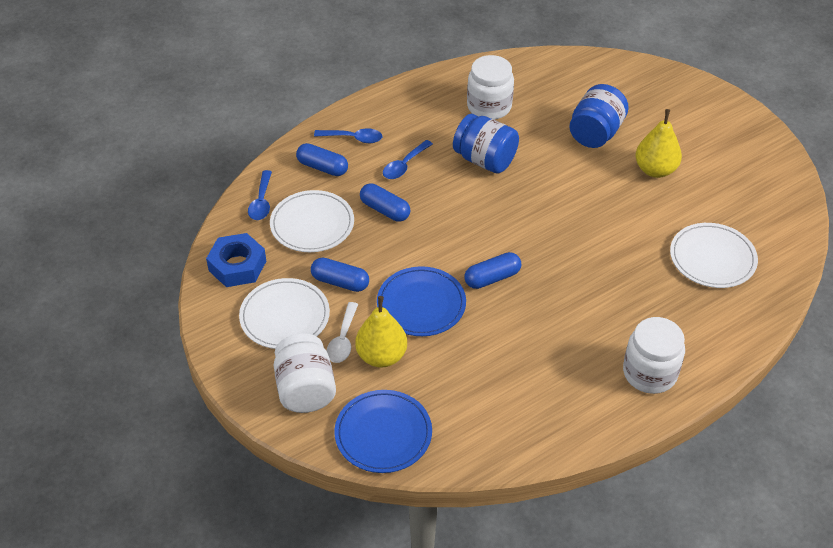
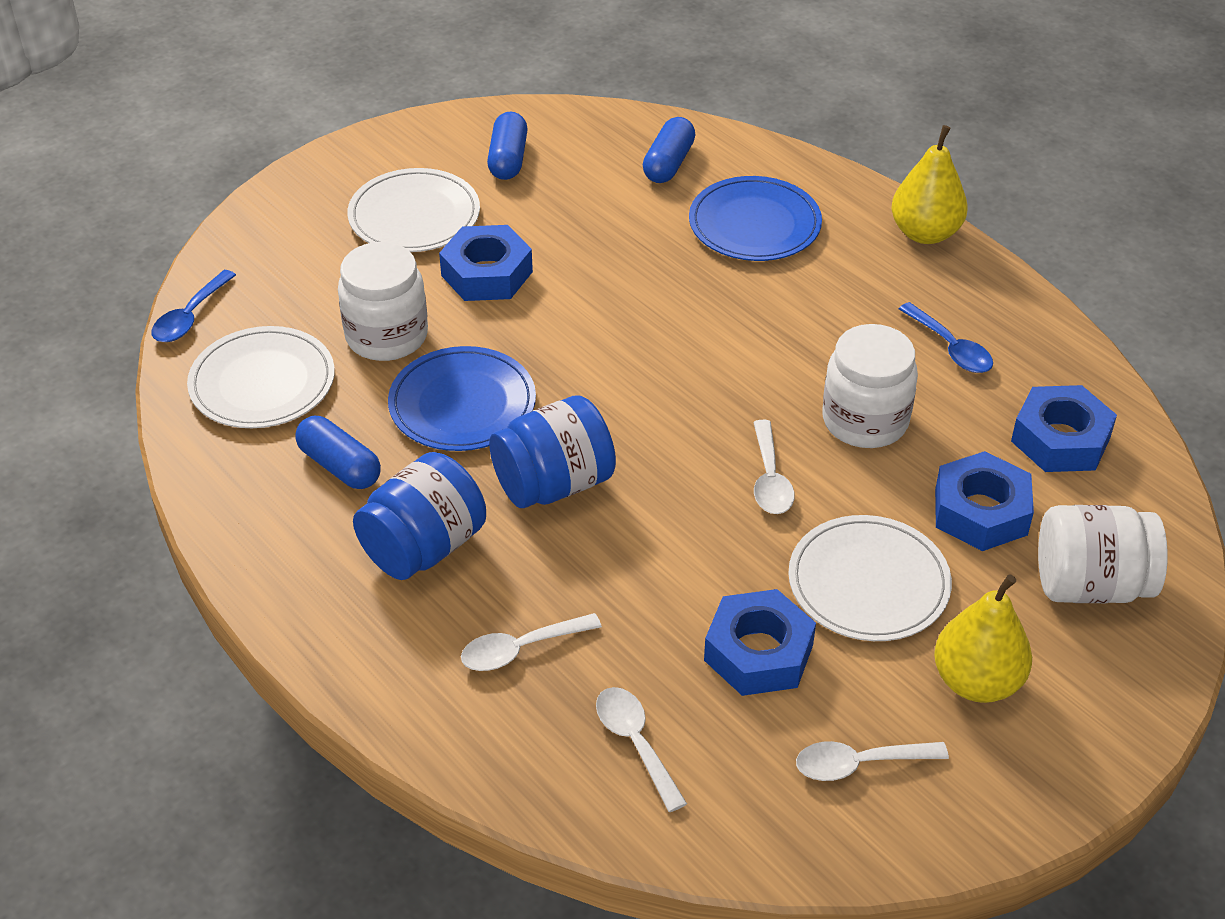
blue capsule: [296,143,348,176] [311,258,369,292] [360,183,411,222] [465,252,521,289] = 4 -> [295,416,381,489] [487,112,528,180] [643,117,695,183] = 3
blue nut: [206,233,266,287] = 1 -> [439,225,533,301] [704,589,816,696] [935,451,1034,551] [1011,385,1117,472] = 4
blue spoon: [248,170,272,220] [314,128,382,143] [383,140,433,179] = 3 -> [152,270,236,342] [899,302,993,373] = 2
white spoon: [327,302,358,363] = 1 -> [461,613,602,671] [596,687,687,812] [753,420,795,514] [796,741,949,781] = 4

